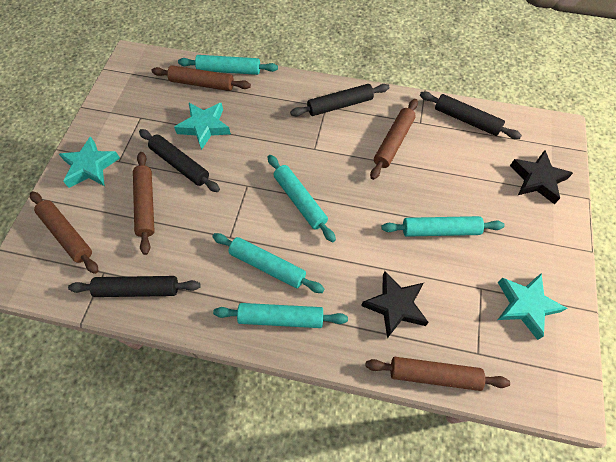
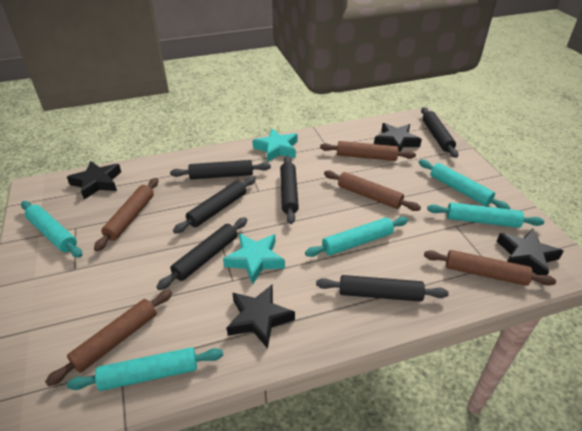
black rolling pin: [68,276,201,297] [139,129,220,192] [290,84,390,116] [420,91,522,139] = 4 -> [156,217,247,290] [170,160,271,179] [173,176,256,234] [280,156,299,224] [316,275,449,302] [421,107,458,158] = 6
black star: [361,271,429,338] [510,150,573,204] = 2 -> [67,161,121,200] [227,285,295,349] [374,123,422,152] [497,229,564,275] = 4
turquoise star: [59,136,120,188] [174,102,231,150] [498,274,567,340] = 3 -> [223,233,285,285] [253,129,298,162] = 2

